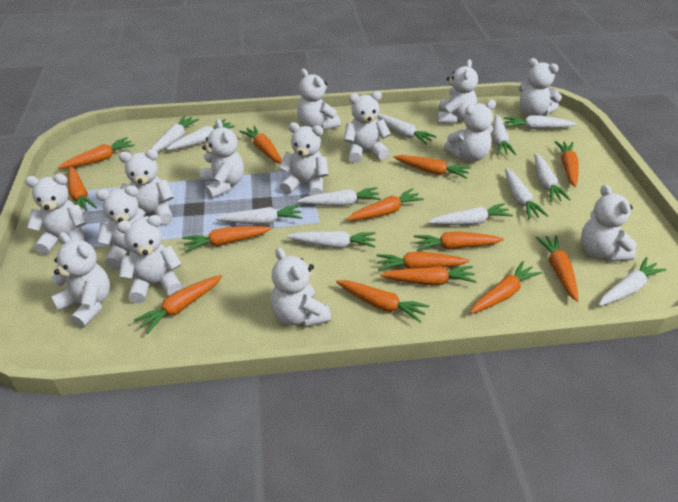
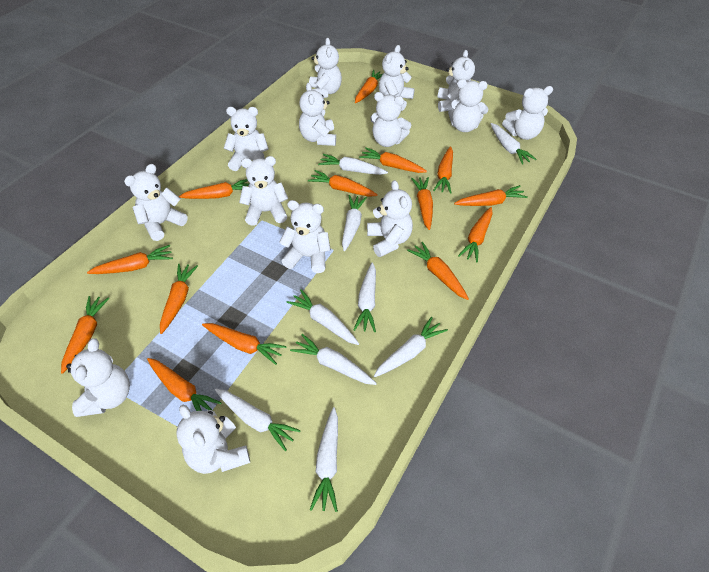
white carrot: [151,115,199,152] [167,119,235,150] [216,205,302,224] [287,231,376,248] [298,187,381,206] [377,114,437,145] [428,203,513,225] [493,114,516,155] [503,115,577,129] [505,168,548,219] [535,153,571,202] [598,257,667,306] = 12 -> [215,389,301,451] [287,289,359,345] [290,334,377,385] [310,407,338,512] [318,154,388,175] [342,195,367,251] [354,262,376,332] [374,317,448,377] [491,123,536,164] = 9

